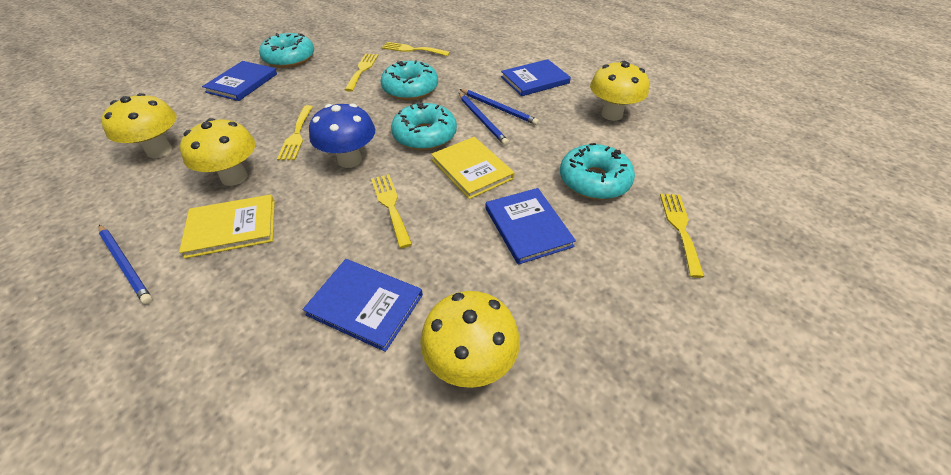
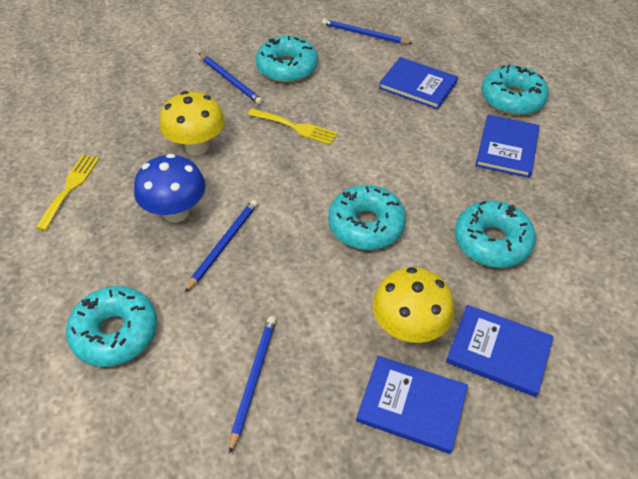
blue pencil: [99,225,153,304] [459,93,509,145] [460,89,539,125] = 3 -> [185,200,258,292] [199,53,263,104] [229,316,276,454] [322,19,413,44] = 4
turquoise donut: [259,33,314,68] [380,60,438,100] [391,102,457,150] [560,143,635,200] = 4 -> [66,286,157,367] [256,36,318,83] [328,185,406,250] [455,200,536,268] [482,64,549,116] = 5
yellow book: [179,194,275,259] [431,137,514,199] = 2 -> none = 0
yellow fork: [277,105,313,160] [345,53,378,92] [371,174,412,248] [382,42,450,56] [660,194,704,278] = 5 -> [35,154,100,231] [248,108,338,145] = 2
yellow mushroom: [101,93,177,158] [180,118,256,186] [420,291,520,388] [590,61,649,121] = 4 -> [160,91,225,155] [373,267,455,343] = 2

